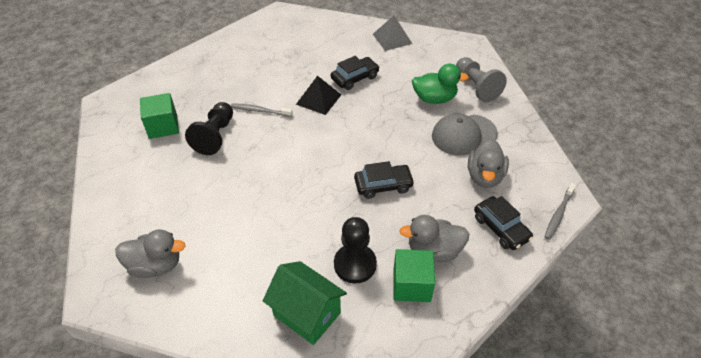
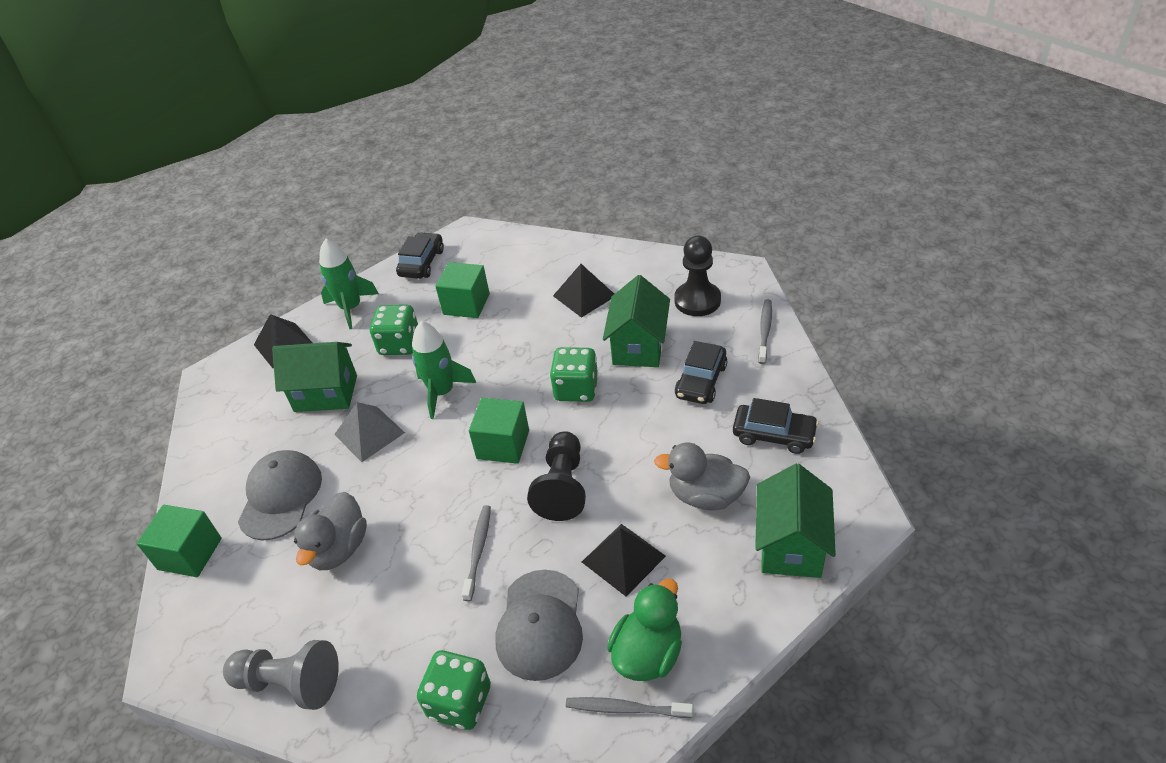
black pyramid: [296,76,341,115] = 1 -> [254,314,312,368] [553,264,614,318] [582,524,666,596] = 3
green cube: [140,93,179,139] [394,249,435,302] = 2 -> [137,505,222,577] [435,262,490,318] [469,398,529,464] = 3
green dice: none = 0 -> [370,305,418,355] [417,650,491,730] [550,347,598,402] = 3
green house: [263,261,347,345] = 1 -> [272,342,357,412] [603,275,670,367] [755,464,836,578] = 3
green rocket: none = 0 -> [319,239,379,329] [412,321,476,419] = 2
grey cap: [432,113,498,156] = 1 -> [238,450,322,541] [495,570,583,681] = 2
grey duck: [115,229,185,278] [399,215,469,262] [468,139,509,188] = 3 -> [294,492,367,570] [654,443,750,511] = 2
grey toothbrush: [231,103,293,117] [544,183,576,240] = 2 -> [462,505,491,601] [566,697,693,718] [758,299,772,364] = 3

